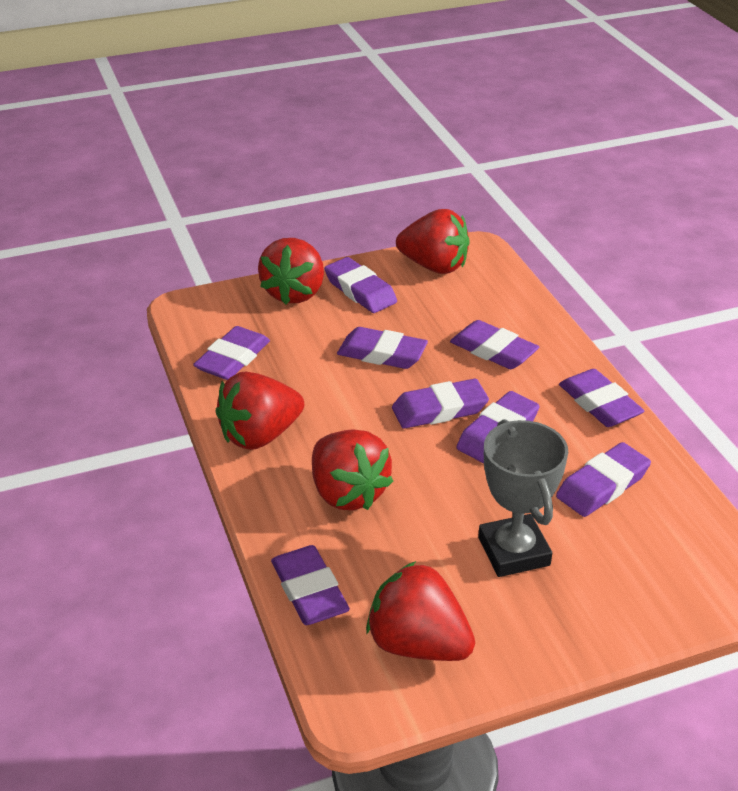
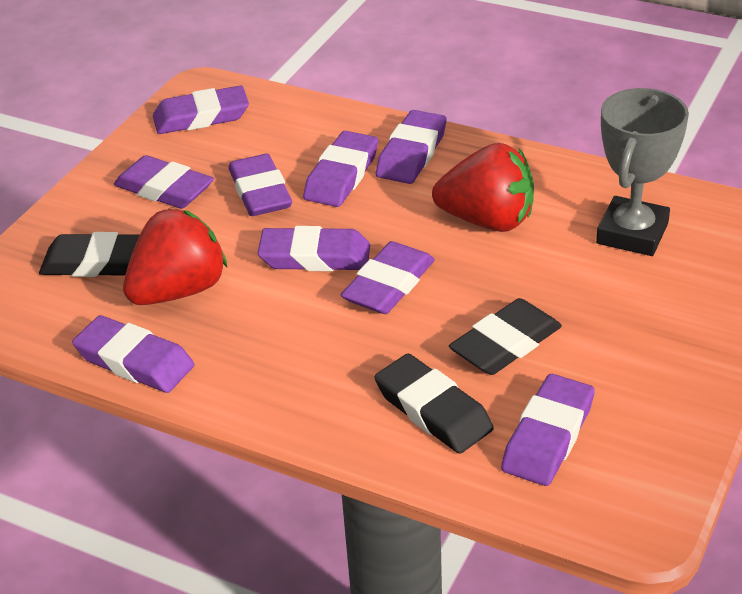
black eraser: none = 0 -> [39,232,140,277] [375,353,494,454] [449,298,562,375] = 3
red strawberry: [215,371,304,450] [258,238,324,305] [312,430,393,510] [366,561,475,661] [396,209,470,274] = 5 -> [123,209,227,305] [432,143,534,232] = 2

